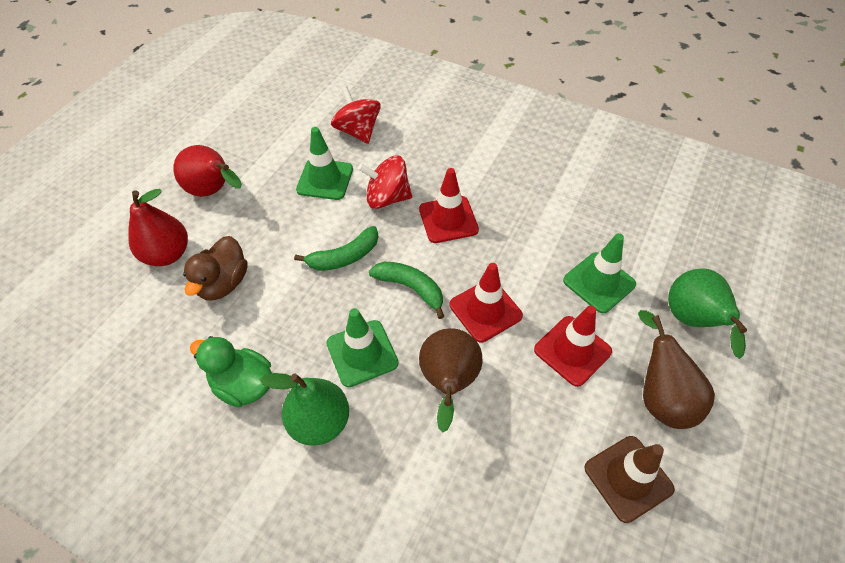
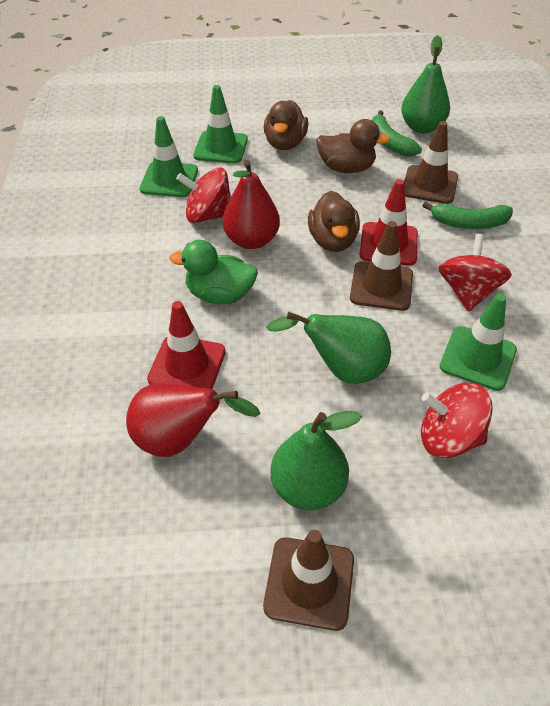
brown duck: [183,236,248,301] = 1 -> [264,100,308,150] [308,191,360,252] [316,119,390,173] = 3
brown pear: [419,328,482,433] [638,310,715,429] = 2 -> none = 0
brown traffic cone: [585,436,675,523] = 1 -> [263,530,354,631] [350,221,413,311] [404,121,458,204] = 3
green pear: [260,373,349,446] [668,268,747,359] = 2 -> [266,312,391,384] [270,411,362,510] [401,35,450,133] = 3
red spinning top: [331,86,381,144] [358,155,412,209] = 2 -> [176,167,231,223] [421,382,493,458] [439,234,512,312] = 3
red traffic cone: [419,168,479,243] [450,263,523,343] [534,306,612,387] = 3 -> [147,301,226,389] [360,179,418,266] = 2

